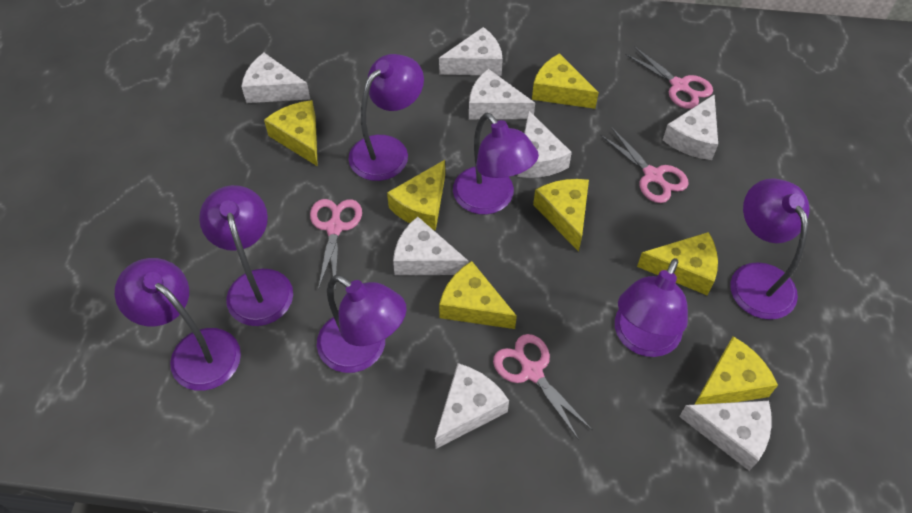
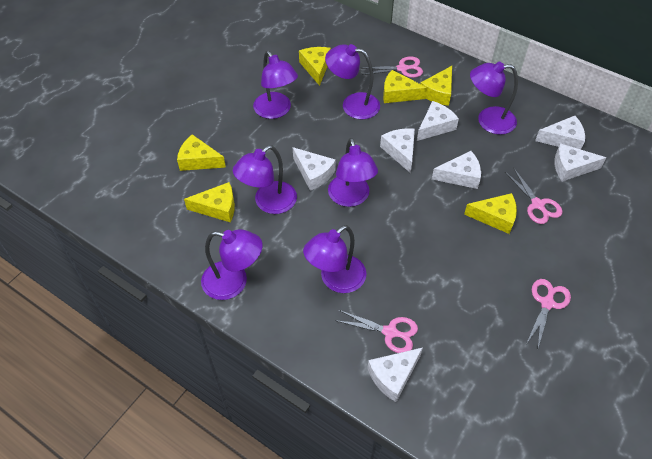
white cheese: [241,53,310,103] [393,217,469,275] [435,363,509,449] [439,27,503,76] [469,69,535,119] [518,111,572,178] [663,94,718,160] [679,401,772,471] = 8 -> [293,147,336,191] [367,347,423,402] [380,128,415,173] [417,101,459,141] [432,151,481,189] [535,116,585,149] [554,143,606,182] = 7
yellow cheese: [264,100,318,167] [387,160,445,231] [439,261,517,329] [532,53,599,109] [533,179,589,252] [637,232,718,296] [694,336,778,405] = 7 -> [177,134,226,171] [184,182,235,223] [299,47,331,86] [383,70,427,103] [420,66,452,106] [464,193,517,234] = 6

